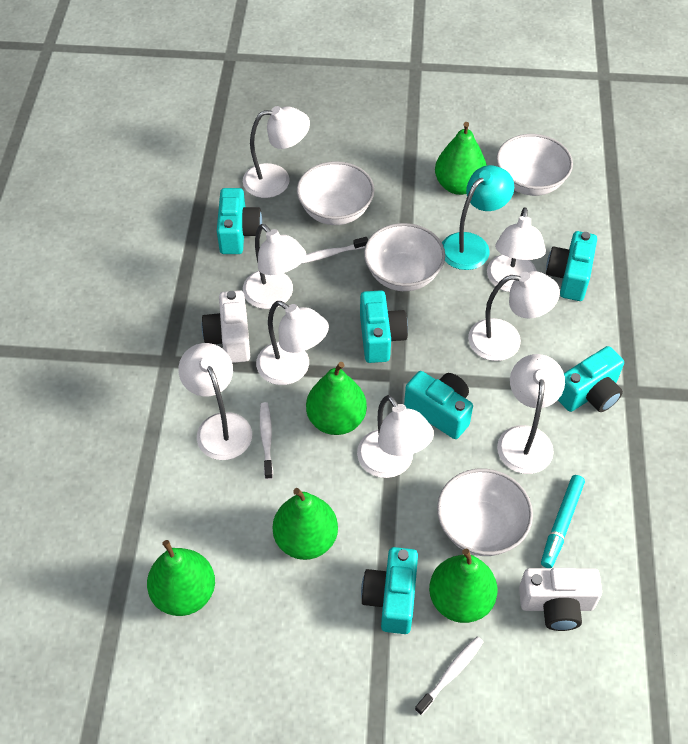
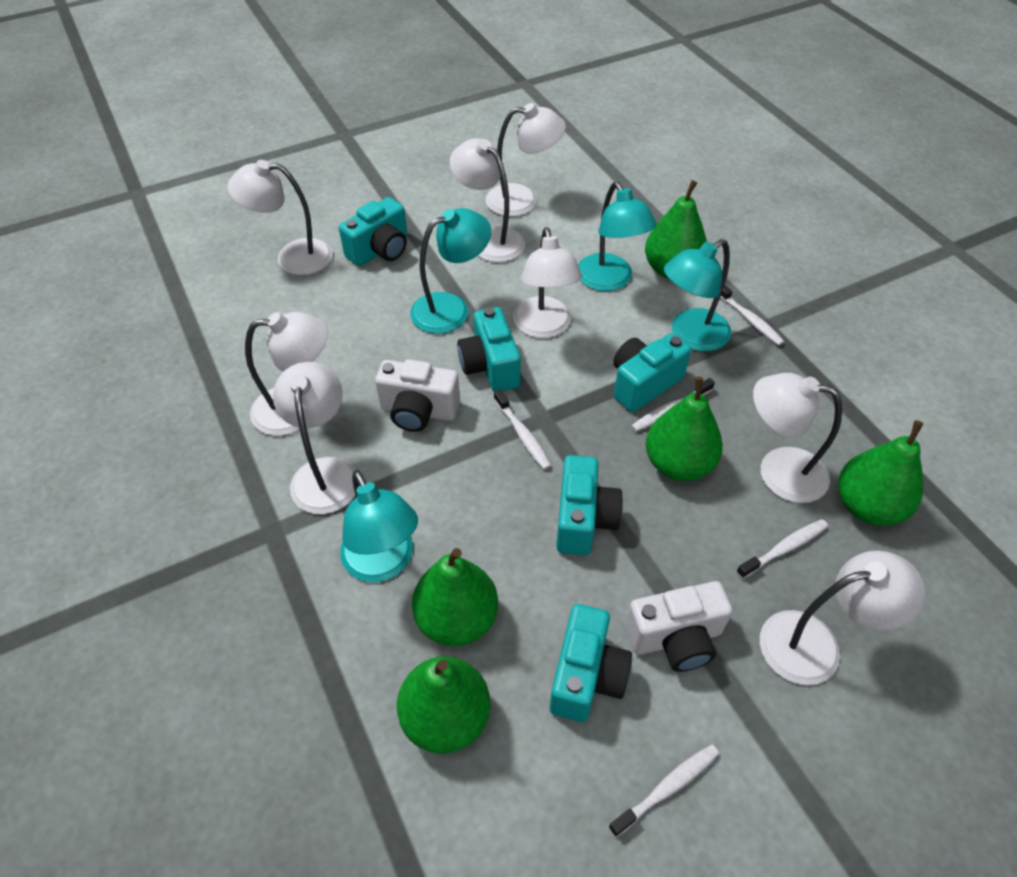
turquoise camera: [217,188,262,254] [360,290,408,363] [361,547,418,634] [404,371,473,439] [546,231,597,301] [558,346,624,412] = 6 -> [339,197,408,266] [457,307,521,392] [550,604,632,722] [556,455,623,556] [613,333,691,412] = 5
turquoise lamp: [442,165,514,270] = 1 -> [340,470,418,582] [410,208,491,334] [578,182,657,291] [664,239,731,351] = 4
turquoise marker: [541,475,585,568] = 1 -> none = 0
white bowl: [297,161,374,225] [364,223,445,291] [437,469,533,556] [496,134,573,196] = 4 -> none = 0
white toothbrush: [260,402,273,480] [301,237,368,264] [415,636,483,715] = 3 -> [494,389,551,470] [609,744,719,837] [631,378,715,432] [720,285,784,346] [736,519,828,579] = 5

